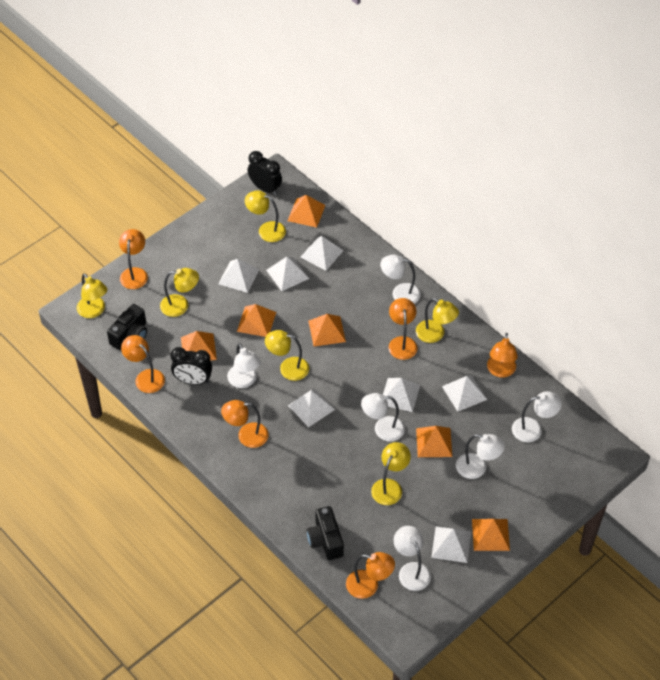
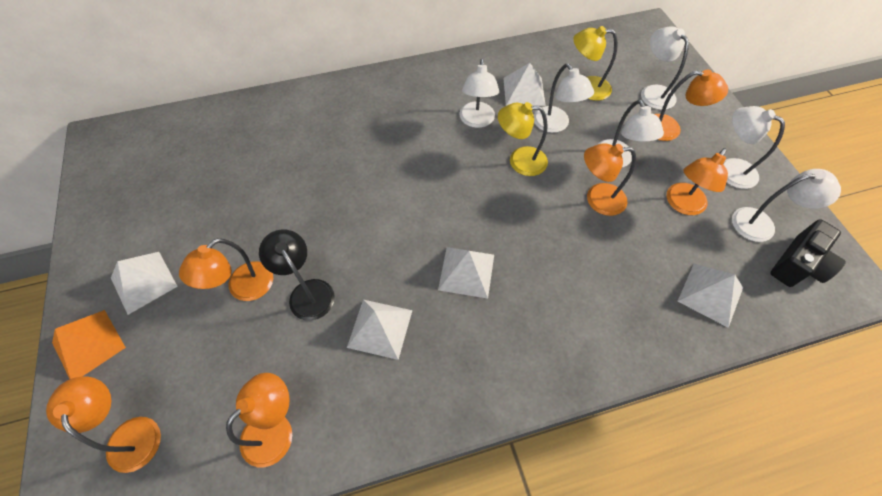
black camera: [107,304,147,350] [307,506,344,560] = 2 -> [771,219,846,287] = 1
black clock: [170,347,212,385] [248,151,282,195] = 2 -> none = 0
black lamp: none = 0 -> [259,229,335,321] = 1
orange pyramid: [181,331,217,361] [237,304,276,337] [288,195,326,228] [308,314,346,346] [416,426,452,457] [472,519,510,551] = 6 -> [52,310,126,379] = 1
white pyramid: [218,259,260,293] [266,256,309,291] [288,388,335,427] [300,236,344,271] [383,378,420,412] [431,527,471,563] [442,375,487,412] = 7 -> [111,252,178,315] [347,300,412,360] [438,247,494,299] [503,63,546,106] [678,264,743,328] = 5
yellow lamp: [77,273,107,318] [160,268,199,317] [245,190,286,242] [265,330,309,381] [371,442,411,505] [416,298,459,343] = 6 -> [498,102,548,176] [573,26,618,101] = 2

